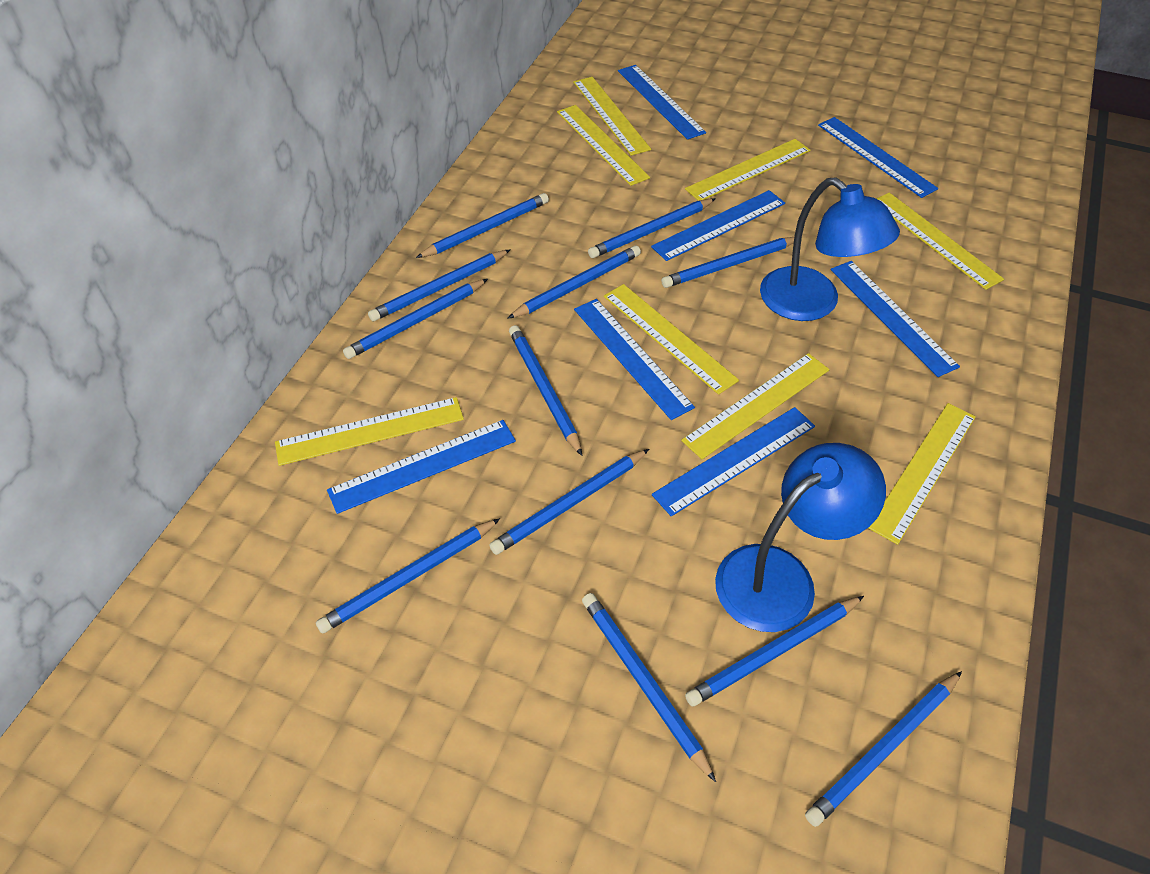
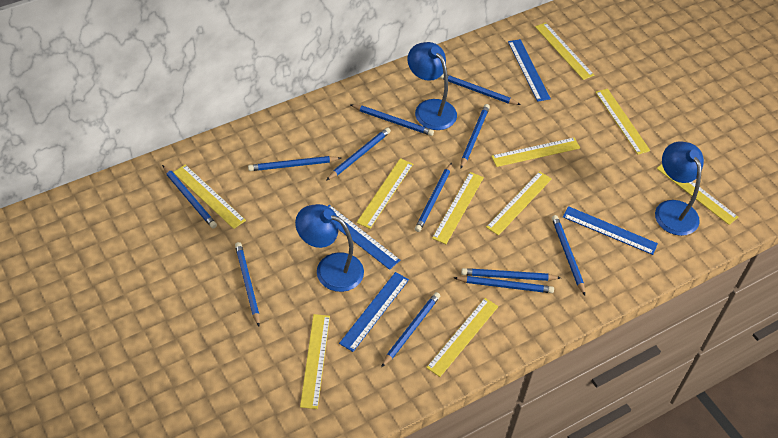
blue lamp: [715,443,886,632] [760,178,900,321] = 2 -> [295,204,364,292] [408,42,457,130] [655,141,704,236] = 3
blue ruler: [327,420,516,514] [574,299,695,420] [618,65,706,140] [651,190,785,261] [652,407,815,516] [818,117,938,198] [831,261,960,377] = 7 -> [328,205,400,270] [339,272,409,352] [508,39,551,102] [563,206,658,255] = 4
yellow ruler: [275,397,464,466] [557,105,650,186] [573,77,651,156] [604,284,739,395] [681,353,830,459] [685,139,811,201] [868,403,976,545] [876,193,1004,290] = 8 -> [173,165,246,229] [300,314,330,409] [356,158,413,229] [426,298,499,377] [432,172,484,244] [486,171,552,236] [491,137,580,167] [535,22,594,80] [595,89,650,155] [656,164,738,225] = 10

